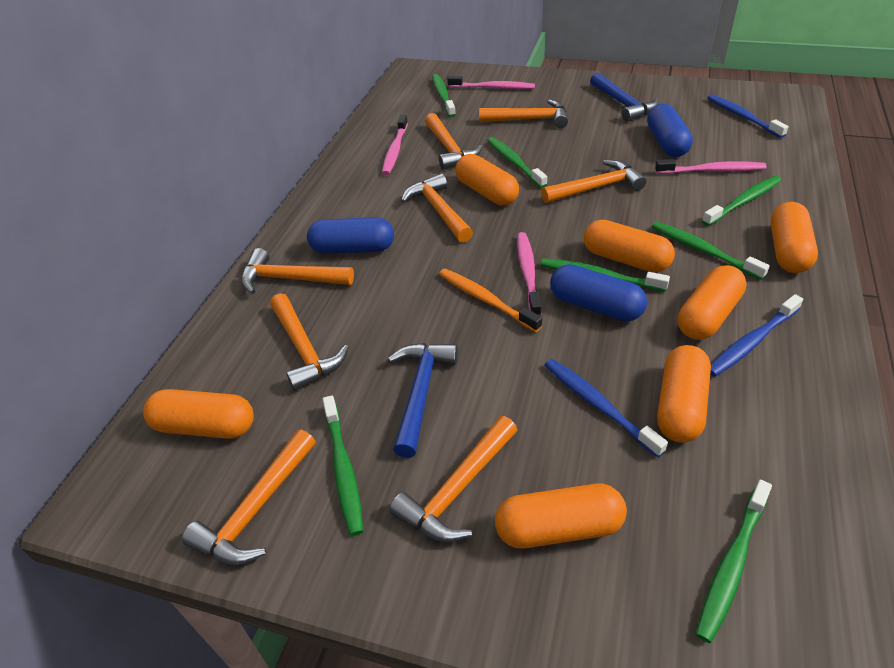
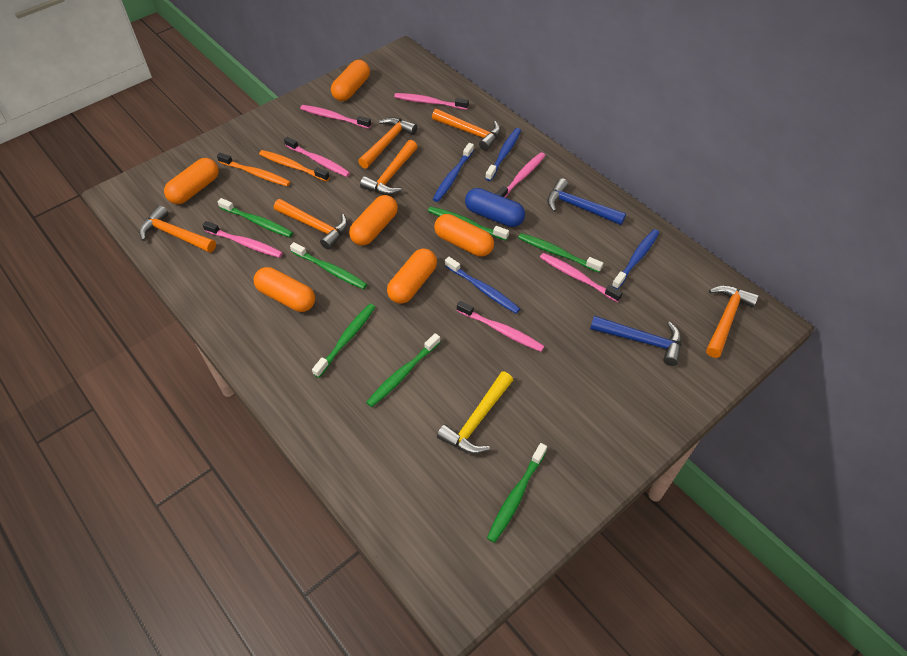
blue capsule: [307,217,394,254] [550,264,647,322] [647,104,693,157] = 3 -> [465,188,525,227] = 1
blue toothbrush: [545,359,668,457] [707,94,789,138] [710,294,803,377] = 3 -> [433,143,474,202] [445,257,520,314] [485,128,521,181] [612,229,659,289] = 4
orange capsule: [143,389,254,439] [455,154,519,205] [495,484,627,548] [584,220,675,272] [657,345,711,443] [678,265,746,340] [770,202,818,273] = 7 -> [164,158,219,204] [254,267,315,312] [331,60,370,101] [349,195,398,246] [387,248,437,304] [434,214,494,256] = 6
orange hammer: [182,429,316,565] [241,248,354,294] [270,293,349,391] [390,416,517,542] [401,174,473,243] [425,113,483,170] [479,99,568,128] [541,160,647,203] = 8 -> [139,205,216,253] [274,199,348,250] [358,117,417,169] [360,140,418,195] [432,109,501,151] [706,285,759,358] = 6
orange toothbrush: [439,269,542,332] = 1 -> [217,153,290,186] [259,150,330,182] = 2
pink toothbrush: [382,115,408,175] [447,76,535,89] [517,232,542,316] [655,159,767,174] = 4 -> [203,221,283,258] [284,136,350,177] [300,105,371,129] [394,93,469,110] [457,301,545,352] [496,152,545,198] [540,253,623,302] = 7
yellow hammer: none = 0 -> [437,371,513,454] = 1

